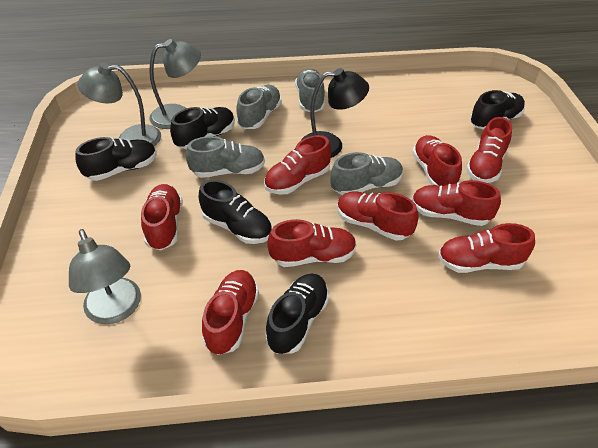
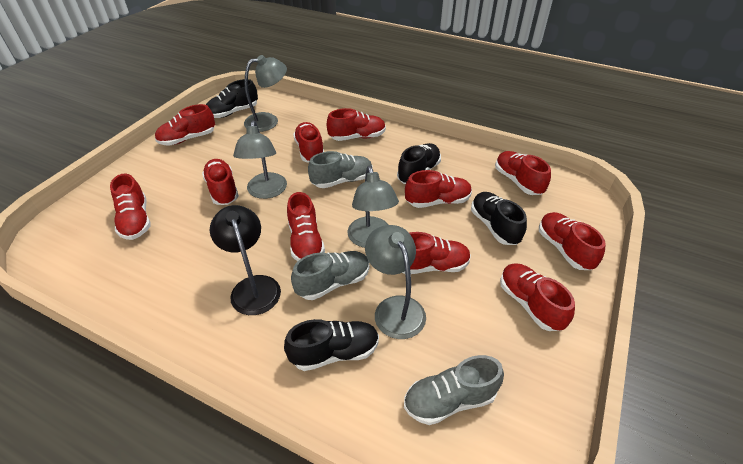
black shoe: [75,137,157,181] [170,107,235,149] [199,180,272,244] [265,273,329,354] [470,90,525,130] = 5 -> [206,79,258,118] [284,319,379,371] [397,143,441,184] [471,192,527,245] = 4
grey lamp: [69,229,141,324] [77,63,161,146] [149,39,201,129] = 3 -> [233,121,287,199] [244,55,287,132] [347,166,399,248] [365,225,426,339] = 4
grey shoe: [186,136,265,178] [236,85,282,129] [295,68,325,112] [330,152,403,195] = 4 -> [291,251,370,300] [308,151,372,188] [404,355,504,425] = 3
red shoe: [141,184,183,250] [202,270,259,355] [264,135,331,194] [267,219,357,267] [337,191,419,241] [412,135,462,186] [412,180,501,226] [438,223,535,273] [466,117,512,183] = 9 -> [110,173,150,240] [155,104,215,146] [202,159,239,205] [287,192,325,261] [293,122,324,162] [327,108,386,141] [402,232,471,274] [405,170,472,208] [495,151,551,195] [500,263,575,331] [539,212,606,270] = 11

